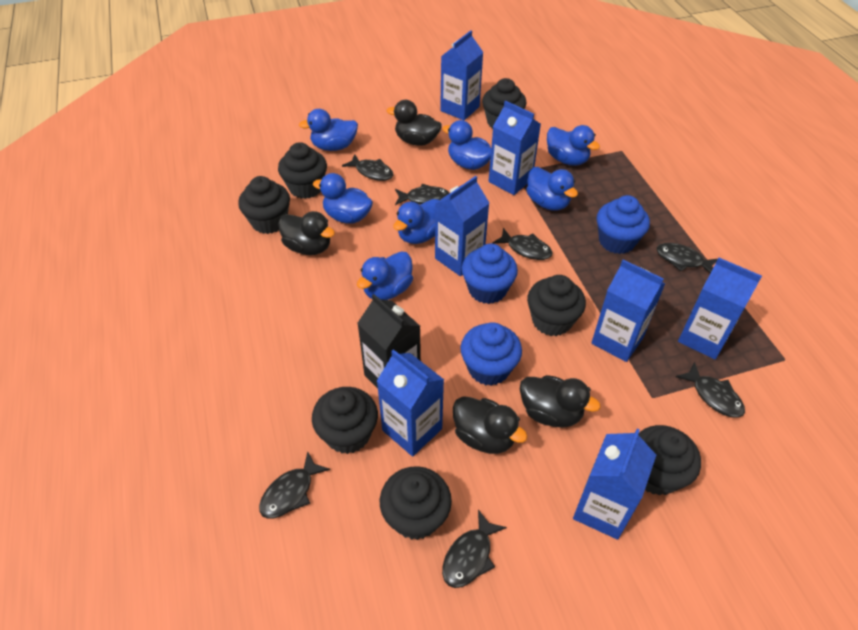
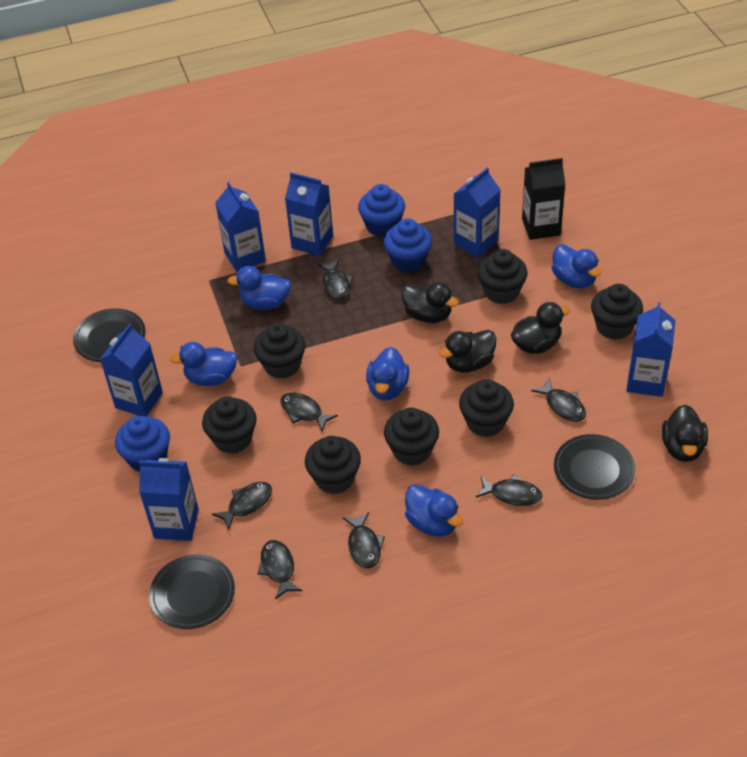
black plate: none = 0 -> [73,308,146,362] [149,554,235,629] [554,434,636,500] = 3
blue carton: [377,349,444,457] [435,176,489,276] [440,30,483,120] [489,100,541,195] [573,429,656,540] [591,260,665,362] [678,258,762,359] = 7 -> [100,324,163,416] [139,458,199,541] [215,182,266,272] [285,172,333,256] [454,167,500,258] [626,302,676,397] = 6
blue duck: [299,109,358,151] [313,173,373,224] [357,251,413,300] [393,199,439,244] [442,120,491,170] [526,167,578,211] [547,125,600,166] = 7 -> [170,342,238,386] [227,266,291,310] [366,347,410,400] [405,484,463,537] [551,244,601,289] = 5

